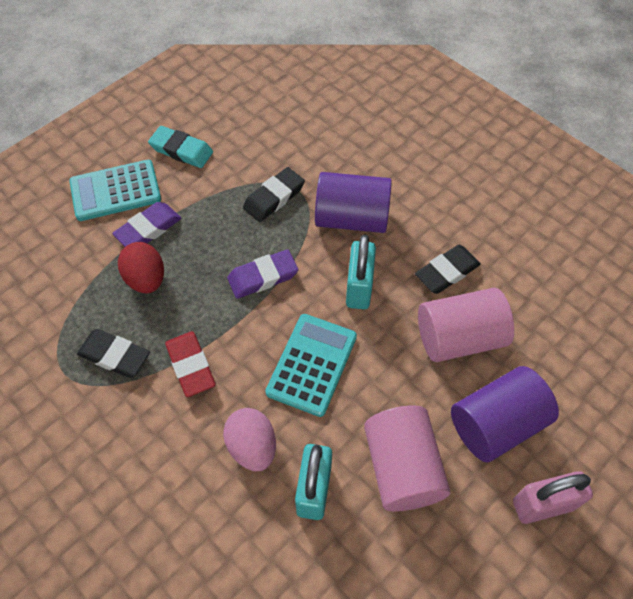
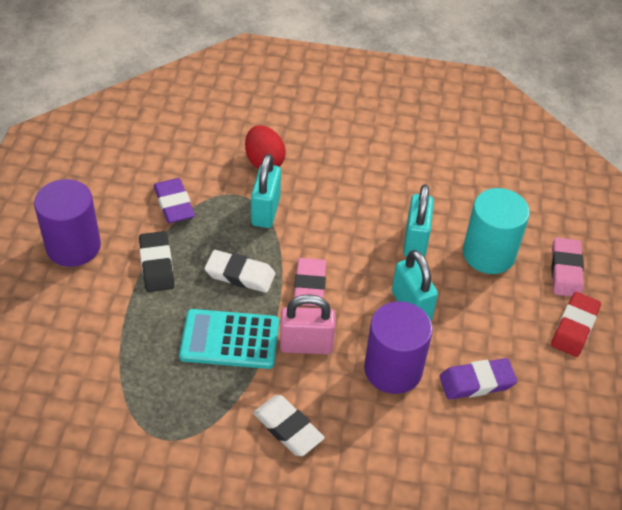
black eraser: [77,329,150,378] [243,167,305,222] [415,245,481,294] = 3 -> [139,231,174,292] = 1
pink cylinder: [364,406,450,511] [418,288,514,362] = 2 -> none = 0
pink egg: [223,408,276,471] = 1 -> none = 0
pink eraser: none = 0 -> [294,258,326,307] [551,237,584,297] = 2
turquoise calculator: [69,160,161,221] [265,314,357,417] = 2 -> [179,309,279,369] = 1
turquoise cylinder: none = 0 -> [463,188,530,274] = 1
turquoise eraser: [148,126,213,168] = 1 -> none = 0
turquoise padlock: [295,444,332,520] [346,234,376,309] = 2 -> [251,154,281,228] [392,250,438,321] [403,184,434,257] = 3
white eraser: none = 0 -> [205,250,276,293] [253,395,325,456] = 2

